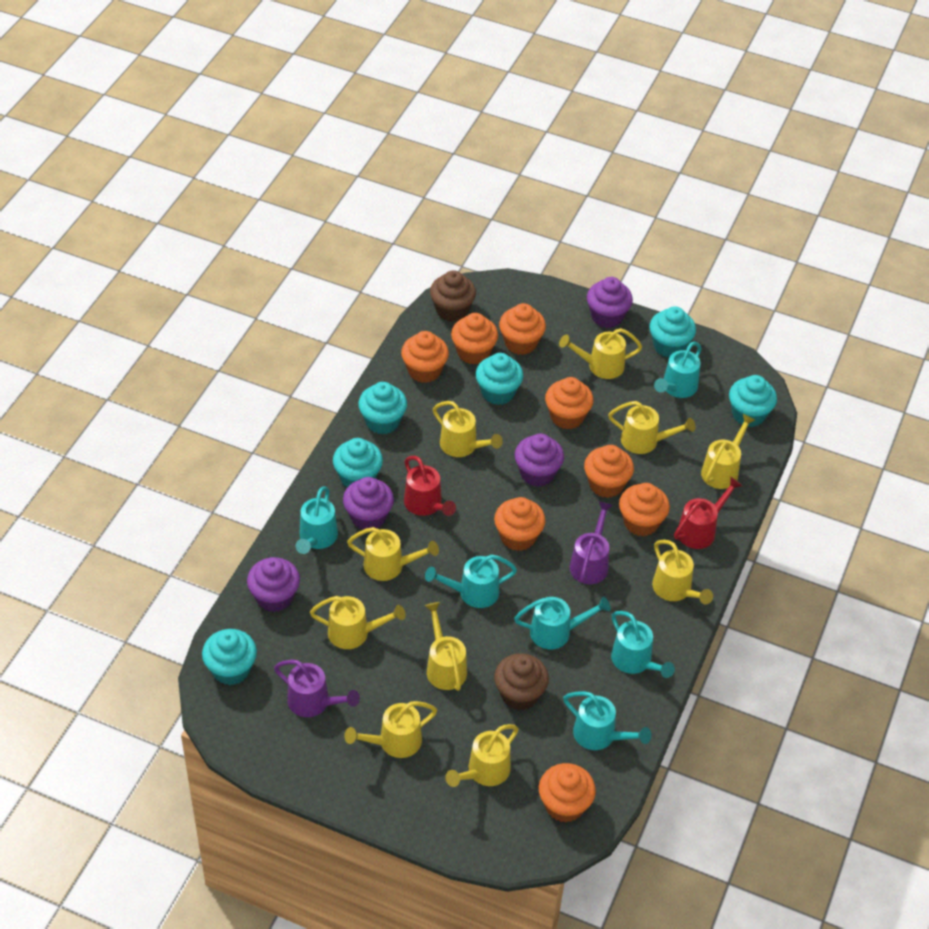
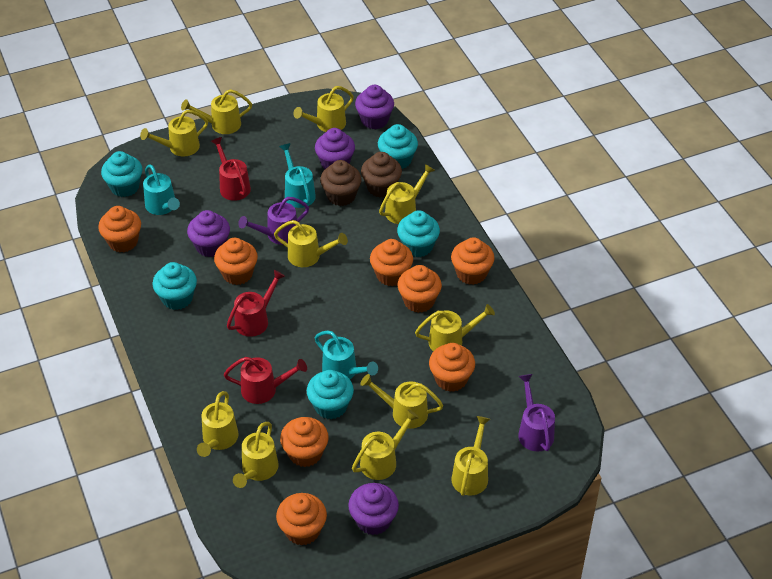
red watering can: [404,456,456,516] [674,476,742,549] = 2 -> [211,137,251,201] [224,357,307,404] [227,270,285,337] = 3
turquoise cupcake: [202,629,257,685] [333,438,383,487] [358,382,407,434] [476,353,523,405] [649,306,696,357] [729,375,777,427] = 6 -> [101,151,143,197] [152,262,197,310] [307,370,354,419] [378,124,418,169] [397,210,440,257] = 5
turquoise watering can: [296,486,338,554] [425,555,517,608] [514,597,611,649] [563,691,651,750] [611,611,675,678] [654,341,702,398] = 6 -> [143,164,180,215] [279,143,316,208] [315,331,378,379] = 3
yellow watering can: [310,596,406,649] [344,701,437,758] [347,527,439,581] [425,602,467,691] [433,401,503,457] [445,724,519,787] [559,328,642,379] [608,401,695,454] [652,540,713,605] [701,414,755,489] = 10 -> [140,110,208,156] [181,89,252,134] [197,391,239,457] [233,422,278,488] [274,220,348,267] [293,86,354,132] [352,409,419,480] [360,374,443,429] [379,164,435,224] [415,304,495,351] [451,416,490,496] = 11

